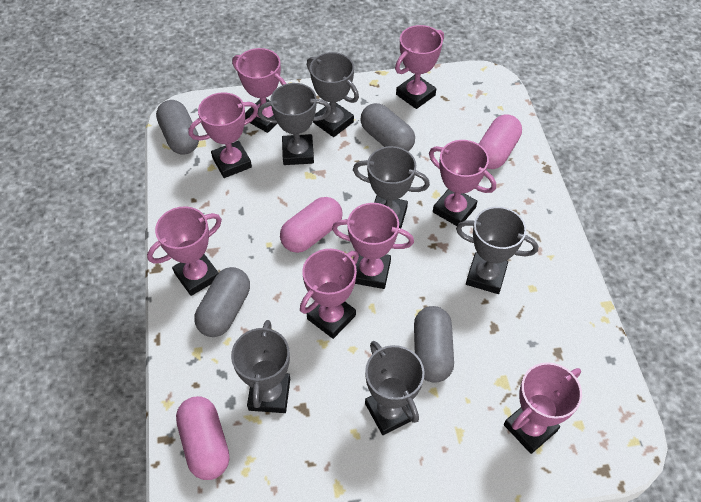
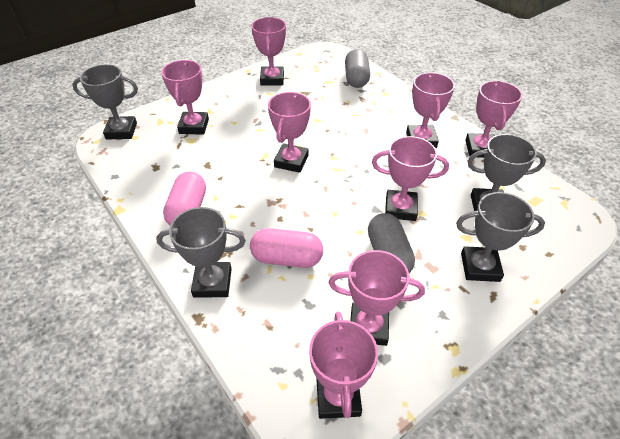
grey capsule: [156,100,199,154] [194,267,250,337] [361,103,415,151] [414,306,454,383] = 4 -> [345,49,370,88] [368,213,415,273] = 2
grey trophy: [231,320,290,413] [258,83,332,165] [307,52,359,137] [353,146,430,228] [365,341,425,435] [456,207,539,294] = 6 -> [72,64,138,139] [156,207,246,298] [456,192,545,282] [468,134,546,211] = 4
pink capsule: [176,396,229,480] [280,197,342,253] [479,114,522,169] = 3 -> [163,171,206,225] [250,228,323,268] = 2

